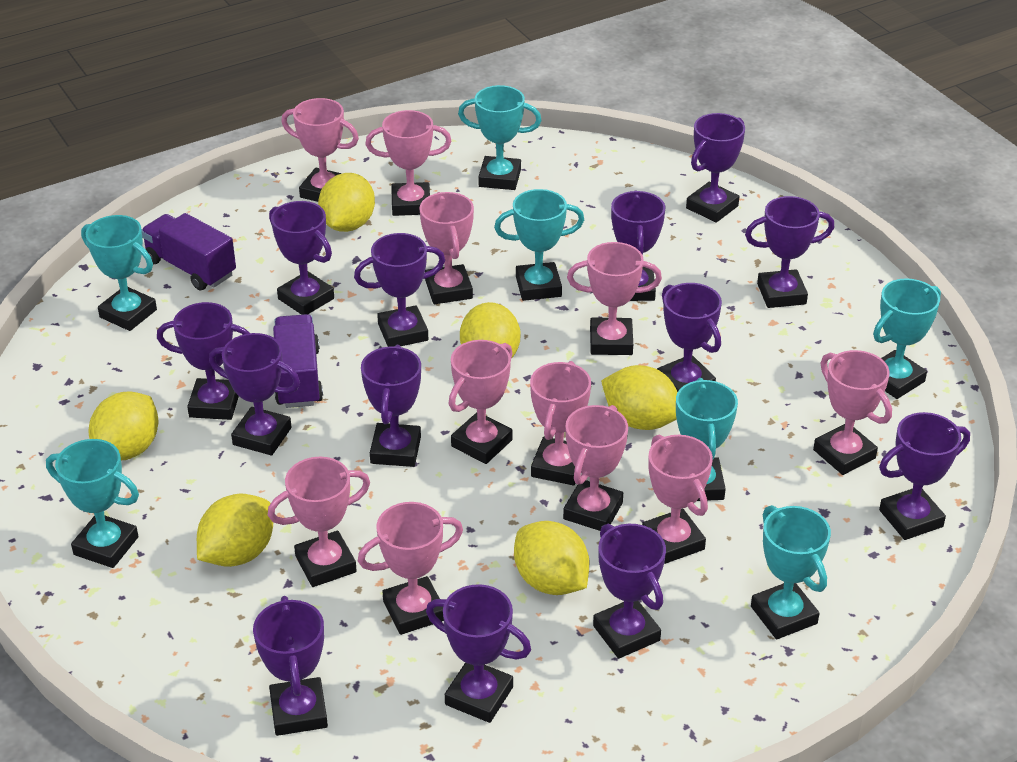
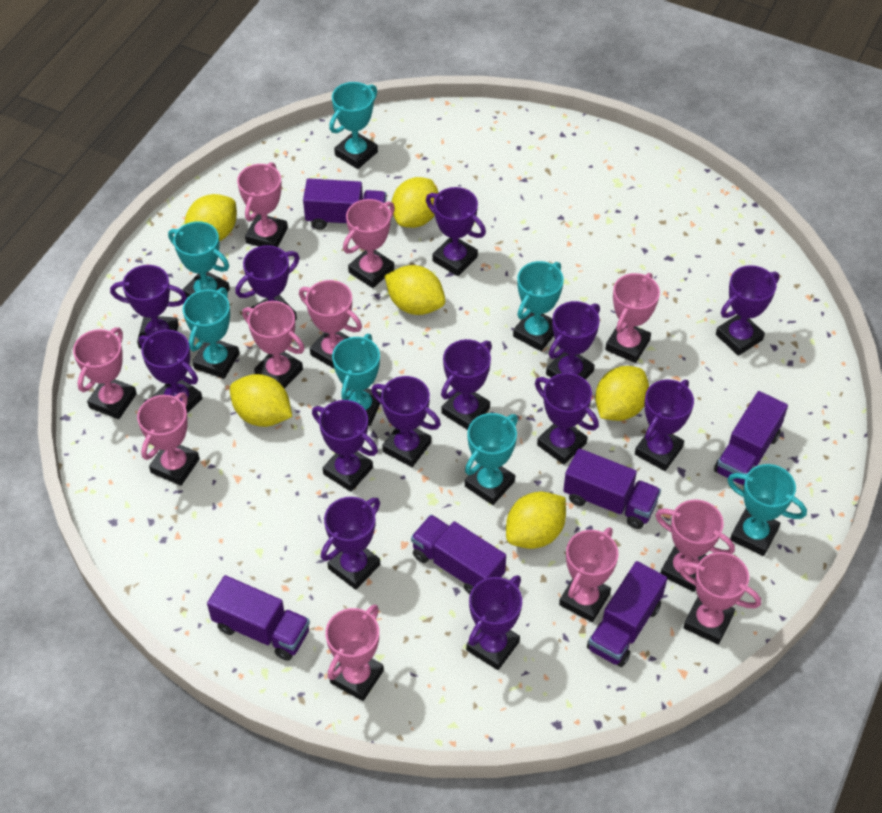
purple truck: [141,213,236,290] [273,314,323,408] = 2 -> [207,575,310,661] [303,178,387,230] [411,515,506,594] [563,448,661,529] [587,561,667,667] [714,391,788,486] = 6

